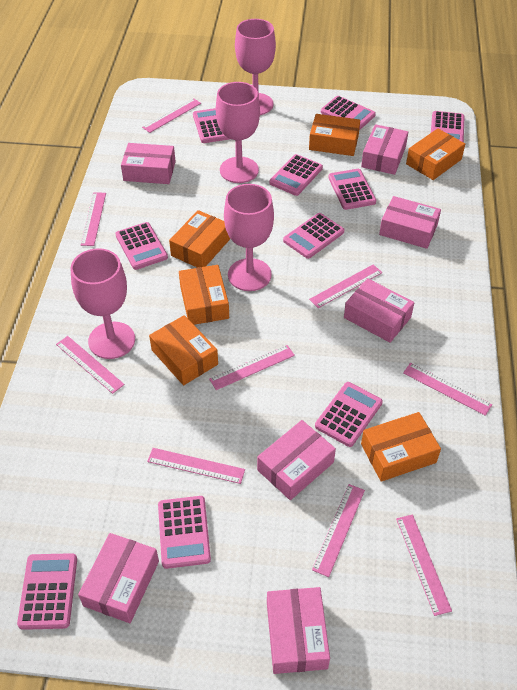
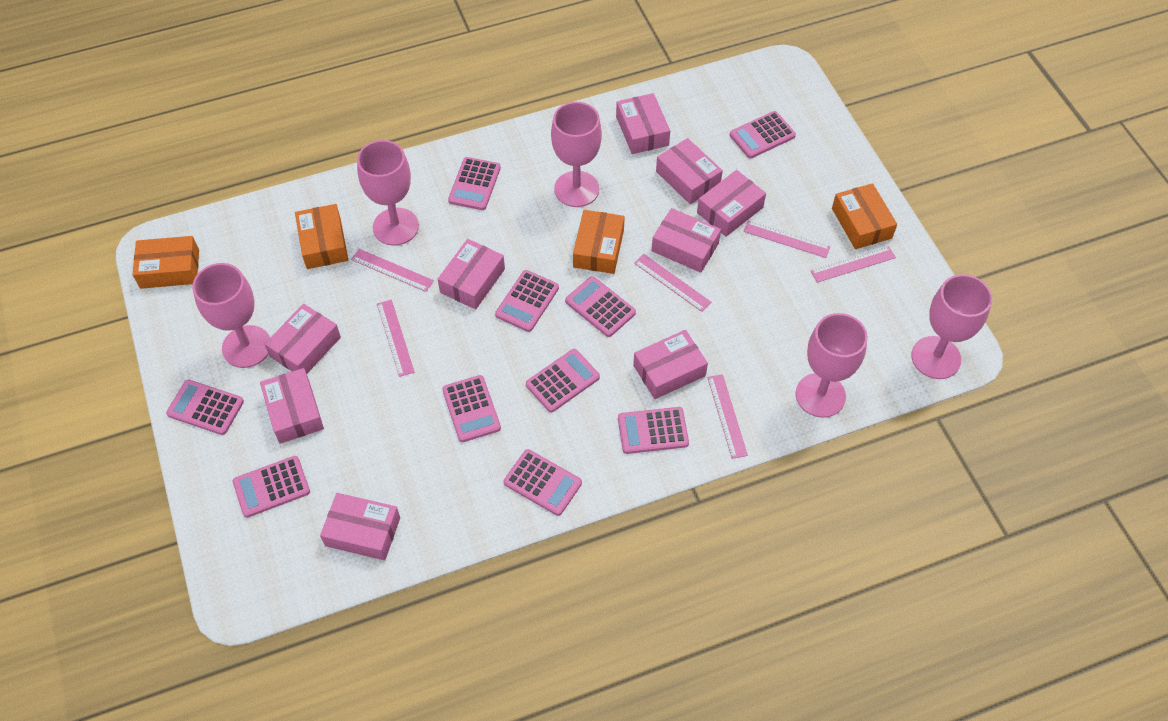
orange box: [149,315,218,385] [169,210,230,268] [179,265,229,325] [309,114,360,156] [361,412,441,482] [406,128,465,180] = 6 -> [133,236,199,289] [295,204,348,269] [573,210,625,274] [832,183,897,249] = 4
pink box: [78,533,159,623] [121,143,176,184] [257,420,336,500] [267,587,330,674] [344,278,414,343] [361,124,408,175] [379,196,441,249] = 7 -> [260,368,324,444] [264,304,341,374] [320,493,400,560] [438,239,505,310] [616,93,670,154] [633,330,708,399] [652,208,721,273] [656,138,723,204] [697,170,766,237] = 9
pink goblet: [71,248,135,359] [216,82,260,183] [224,184,274,291] [235,19,276,115] = 4 -> [192,263,270,368] [357,140,419,246] [551,102,602,207] [795,313,868,418] [911,274,992,379] = 5
pink ruler: [56,336,125,394] [81,192,106,246] [142,98,201,133] [147,448,245,484] [209,345,295,390] [309,264,382,308] [312,484,365,577] [396,515,452,616] [403,363,492,416] = 9 -> [351,249,434,292] [377,299,414,377] [634,254,711,312] [707,374,748,459] [743,220,830,258] [811,246,896,283] = 6

